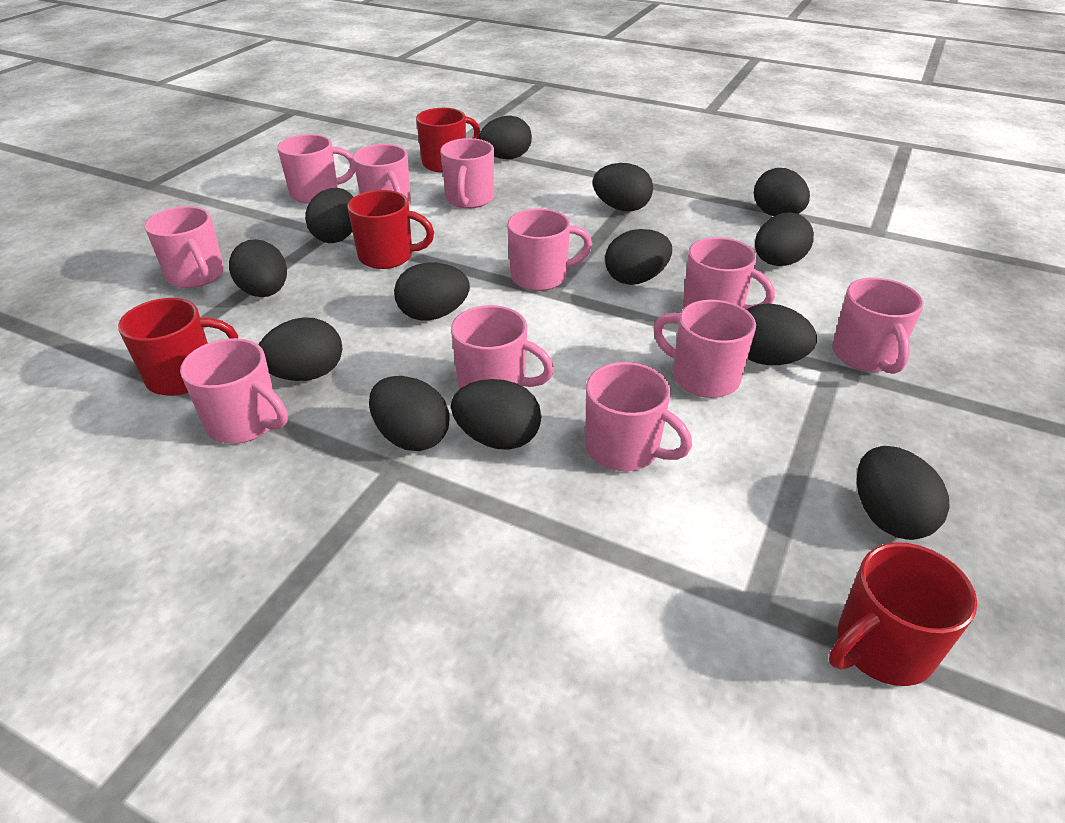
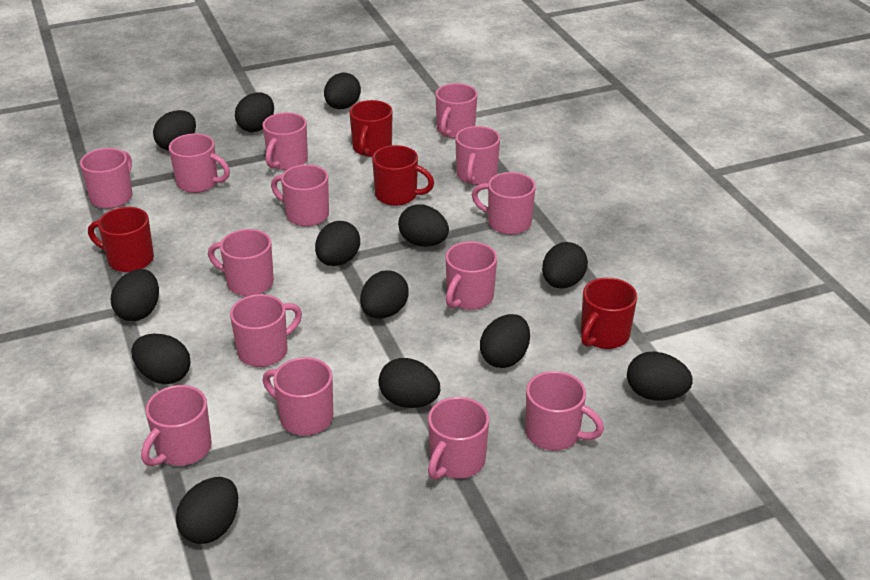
pink mug: [144,206,224,288] [180,338,288,443] [277,134,355,204] [353,144,411,205] [440,138,494,208] [451,305,554,389] [507,208,592,291] [585,362,692,471] [653,300,756,398] [683,237,775,309] [832,278,924,374] = 11 -> [80,148,132,209] [141,385,212,466] [169,133,230,193] [208,229,274,296] [230,294,302,367] [262,112,308,170] [263,357,333,435] [271,165,329,227] [428,397,489,480] [435,83,478,139] [445,241,497,310] [455,126,500,185] [472,172,536,235] [525,371,604,451] = 14

